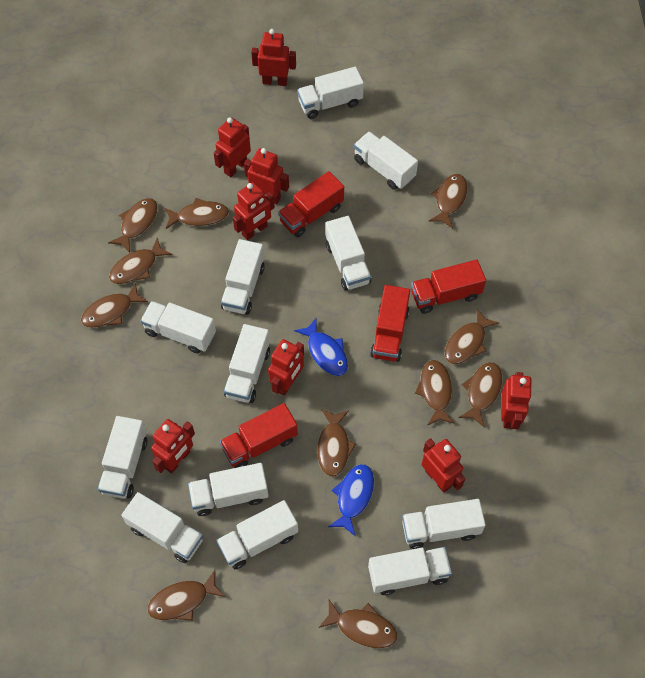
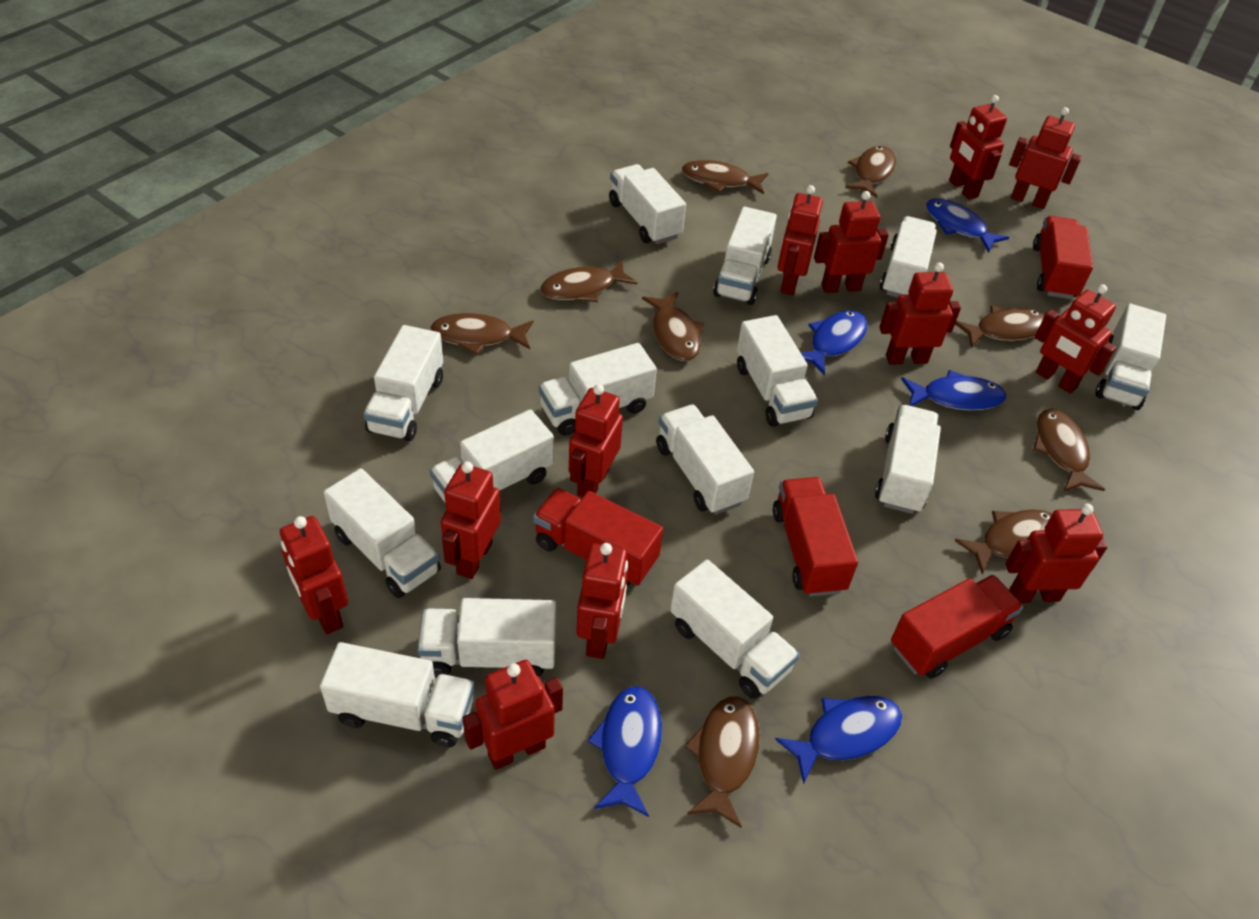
blue fish: [294,318,348,376] [328,464,374,537] = 2 -> [587,686,662,817] [775,696,902,784] [801,310,868,375] [901,370,1006,411] [926,198,1009,253] = 5
brown fish: [81,282,148,328] [108,198,158,253] [109,238,172,284] [147,570,225,621] [164,198,229,229] [317,409,356,477] [319,600,397,648] [415,360,455,425] [429,174,467,228] [445,308,499,364] [459,362,502,428] = 11 -> [431,313,533,355] [540,260,637,302] [642,292,704,361] [682,160,768,194] [684,696,760,828] [845,146,896,198] [955,306,1045,348] [955,509,1053,574] [1033,409,1105,492] = 9
red robot: [151,419,195,473] [214,117,251,177] [233,182,275,240] [244,148,289,204] [251,29,296,86] [268,339,304,396] [422,438,465,493] [501,372,532,429] = 8 -> [280,516,348,634] [441,461,501,579] [463,660,563,770] [569,384,623,497] [576,543,628,659] [778,185,823,295] [814,191,889,293] [879,263,961,364] [949,95,1007,199] [1006,504,1107,603] [1009,107,1082,209] [1035,284,1116,394] = 12
white truck: [98,416,148,499] [121,492,203,563] [140,301,216,354] [188,463,269,516] [216,500,298,569] [221,239,265,315] [224,324,270,403] [297,67,364,119] [325,216,371,290] [354,132,418,190] [368,547,452,595] [402,499,486,549] = 12 -> [320,642,475,747] [324,468,441,598] [363,325,443,441] [417,598,557,677] [430,409,554,502] [539,343,657,436] [609,164,686,244] [656,404,754,515] [670,559,799,699] [713,206,777,305] [737,315,818,427] [875,405,941,514] [880,216,937,297] [1096,303,1166,410] = 14

